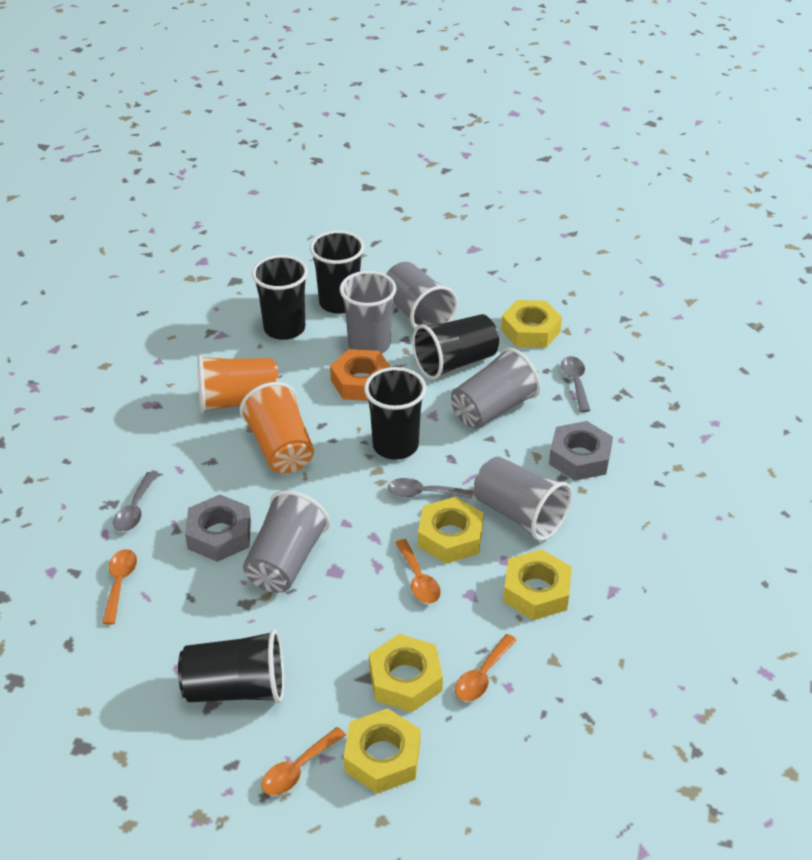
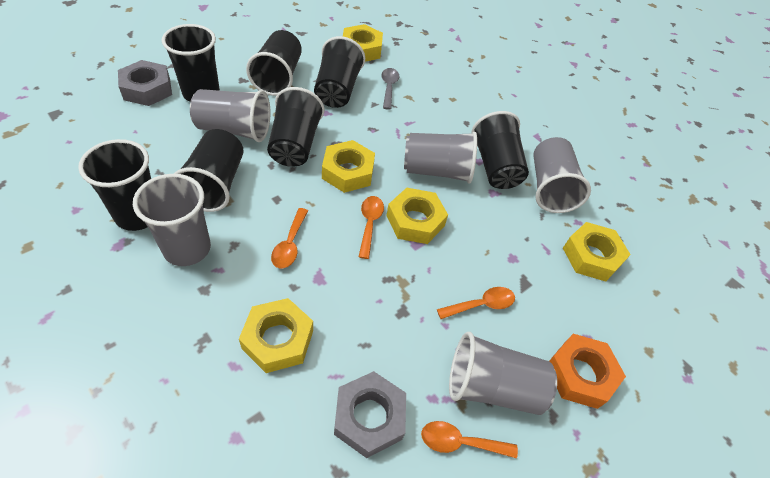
black cup: [178,629,284,703] [252,255,308,340] [310,231,364,314] [364,367,426,460] [412,314,499,380] = 5 -> [78,139,151,231] [162,24,220,102] [174,129,244,212] [246,30,302,96] [267,87,324,167] [314,36,365,108] [472,111,529,189] = 7
grey spoon: [113,472,157,532] [388,478,473,499] [561,356,590,412] = 3 -> [382,68,399,110] = 1
orange cup: [197,355,279,413] [240,382,314,473] = 2 -> none = 0

